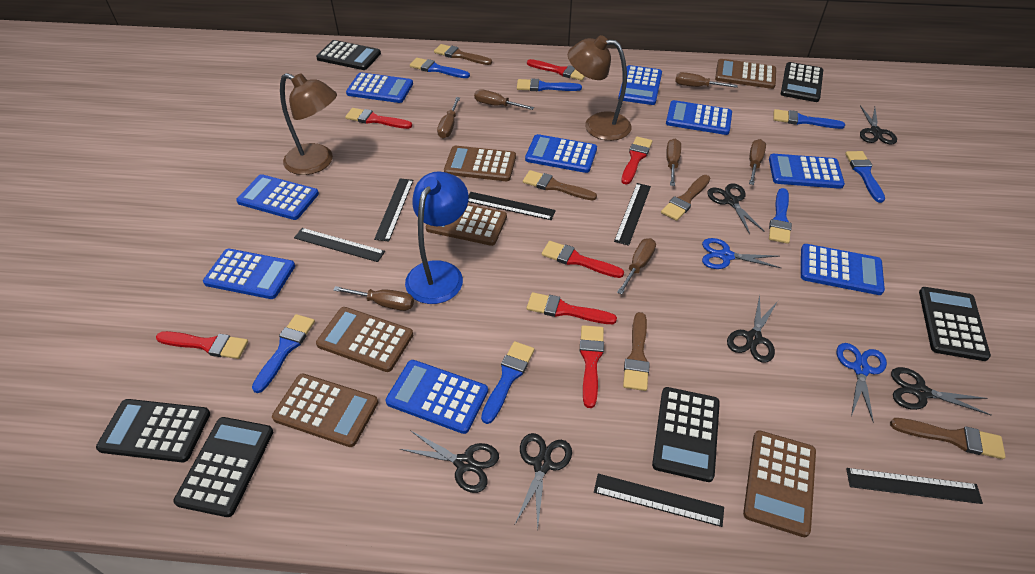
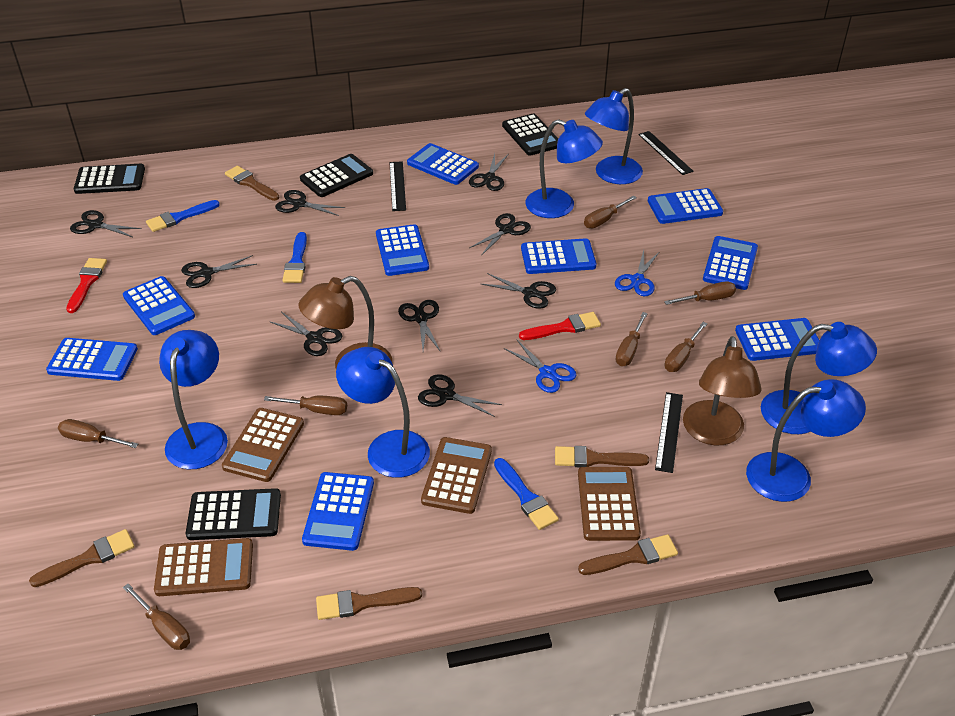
black calculator: [96,399,210,462] [173,417,273,517] [316,40,381,70] [652,387,720,482] [781,62,823,102] [919,287,991,361] = 6 -> [74,164,145,194] [186,488,281,540] [300,154,373,197] [502,114,558,156] = 4
black ruler: [294,228,385,262] [374,178,413,242] [468,192,556,220] [594,474,724,527] [614,183,651,246] [846,468,983,504] = 6 -> [389,161,406,211] [638,131,694,175] [655,392,683,473] = 3
black scissors: [400,430,499,493] [515,433,572,530] [707,183,765,234] [727,295,778,363] [860,105,897,145] [891,367,991,415] = 6 -> [70,210,142,237] [181,255,257,288] [269,312,342,356] [275,190,345,216] [398,300,440,351] [418,374,502,417] [469,153,509,191] [469,213,531,256] [481,273,556,309] = 9
blue brush: [252,314,315,393] [410,58,470,78] [481,341,534,424] [517,79,582,91] [769,188,792,244] [773,109,845,129] [845,151,885,203] = 7 -> [146,200,220,232] [282,232,307,283] [494,458,559,530] = 3
blue lamp: [405,171,469,304] = 1 -> [159,330,228,469] [336,347,430,478] [526,119,603,218] [585,88,643,184] [746,379,866,502] [761,322,877,434] = 6
brown calculator: [272,373,378,447] [316,307,413,372] [426,204,507,246] [444,146,516,181] [715,59,776,89] [743,430,816,537] = 6 -> [154,538,253,596] [222,408,304,482] [421,437,492,514] [578,467,641,541] = 4
red brush: [156,331,248,359] [345,108,412,129] [527,59,585,81] [527,292,617,324] [542,241,624,278] [580,325,604,408] [621,137,652,184] = 7 -> [66,258,107,313] [519,312,601,340] = 2

